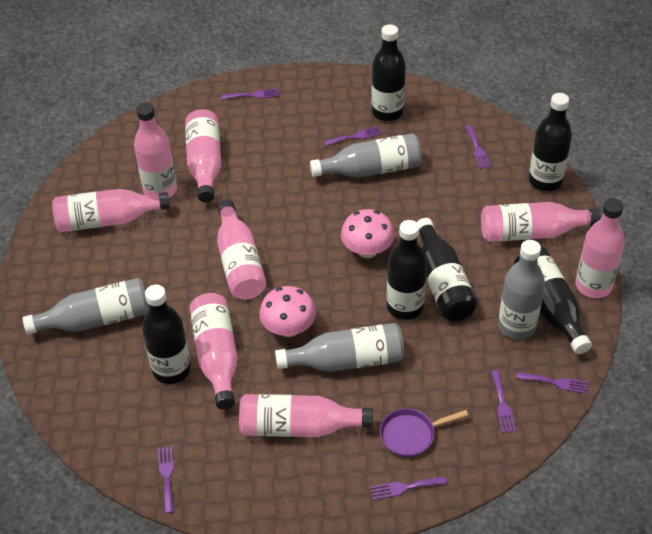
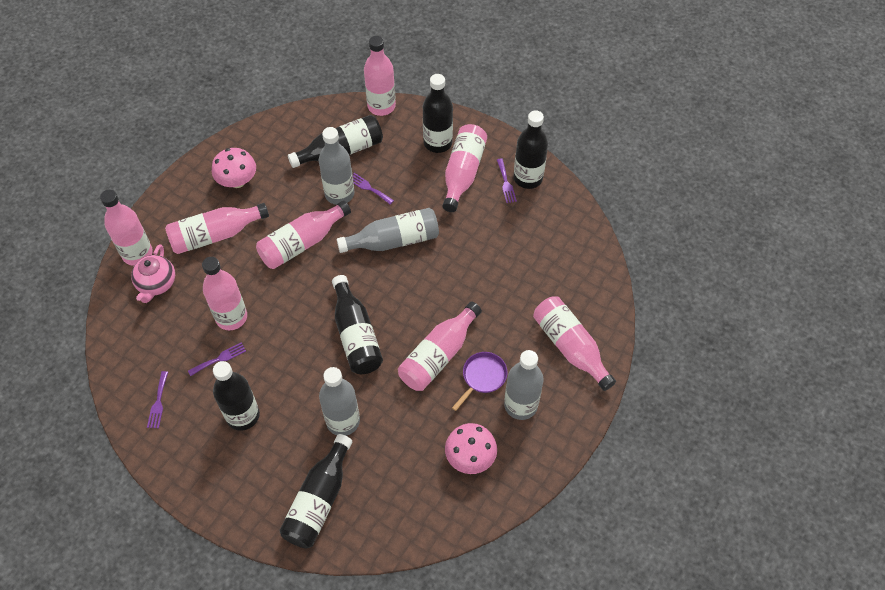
pink teapot: none = 0 -> [131,244,175,303] = 1
purple fork: [158,446,174,513] [221,89,279,100] [323,126,382,146] [370,476,447,500] [465,125,491,169] [491,370,516,433] [516,372,589,394] = 7 -> [147,371,168,428] [188,342,246,376] [353,173,394,205] [497,158,517,203] = 4

